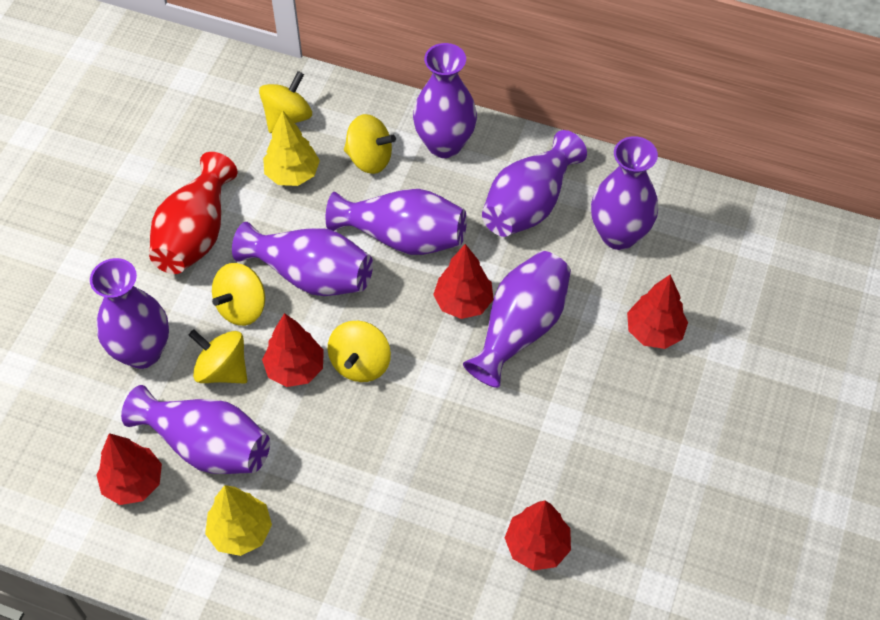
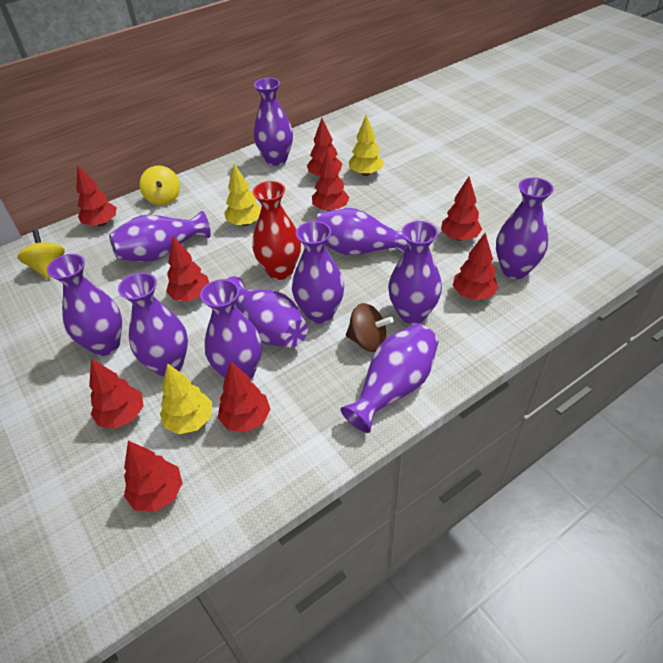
brown spinning top: none = 0 -> [346,303,394,352] = 1
purple vase: [90,258,169,369] [121,385,270,474] [232,222,373,296] [326,189,467,255] [413,43,477,158] [463,251,571,388] [482,130,587,237] [591,136,658,250] = 8 -> [47,254,122,356] [109,211,211,262] [118,272,188,376] [200,279,262,380] [226,276,308,348] [254,78,293,166] [292,221,344,324] [316,208,408,255] [340,323,438,433] [388,221,442,324] [496,178,554,279] = 11
red tree: [96,433,162,505] [262,313,324,387] [433,244,494,319] [505,501,571,571] [627,274,688,349] = 5 -> [76,165,117,227] [89,358,144,429] [124,441,183,512] [166,237,209,302] [218,362,271,433] [307,118,342,176] [312,149,350,211] [441,177,482,241] [453,233,498,300] = 9
yellow spinning top: [189,329,247,384] [212,263,265,326] [259,71,312,133] [328,321,391,382] [344,114,396,174] = 5 -> [17,230,65,279] [140,165,180,206] = 2
yellow tree: [205,485,272,556] [263,110,320,186] = 2 -> [160,363,212,434] [224,164,261,226] [349,115,384,176] = 3

